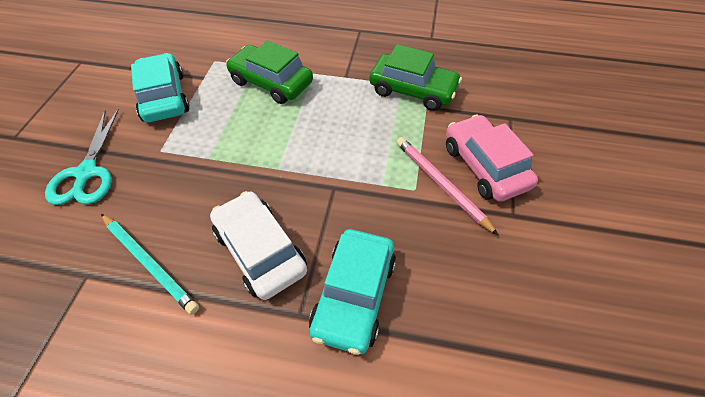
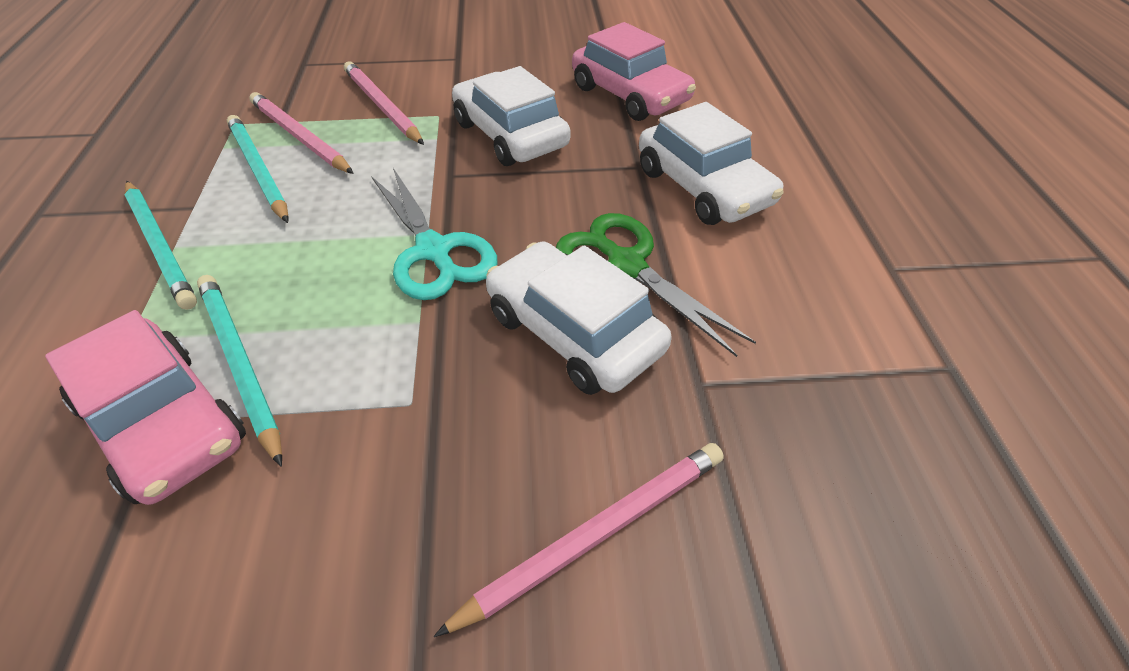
green car: [226,41,313,104] [369,44,462,111] = 2 -> none = 0
green scissors: none = 0 -> [556,213,756,357] = 1
pink car: [446,115,538,202] = 1 -> [45,310,246,505] [572,22,696,121] = 2
pink pencil: [397,137,498,235] = 1 -> [249,92,354,174] [344,61,424,145] [434,443,724,637] = 3
turquoise car: [131,53,189,122] [309,229,396,355] = 2 -> none = 0
turquoise pencil: [101,214,199,315] = 1 -> [124,181,197,310] [197,275,282,467] [227,115,289,223] = 3
white car: [210,191,307,300] = 1 -> [452,66,570,166] [486,241,671,395] [639,102,784,225] = 3

